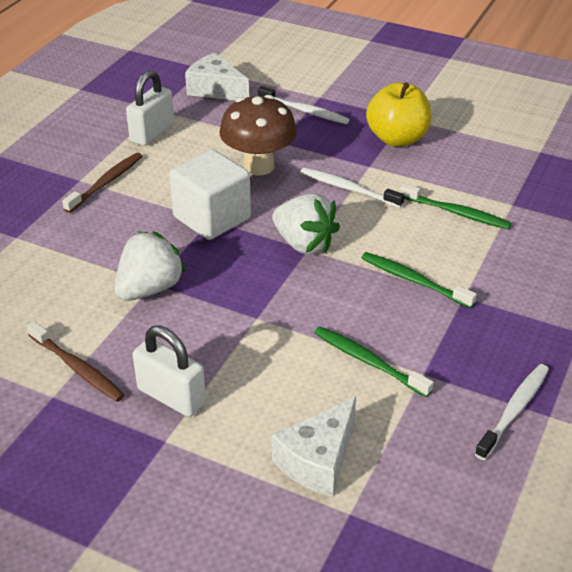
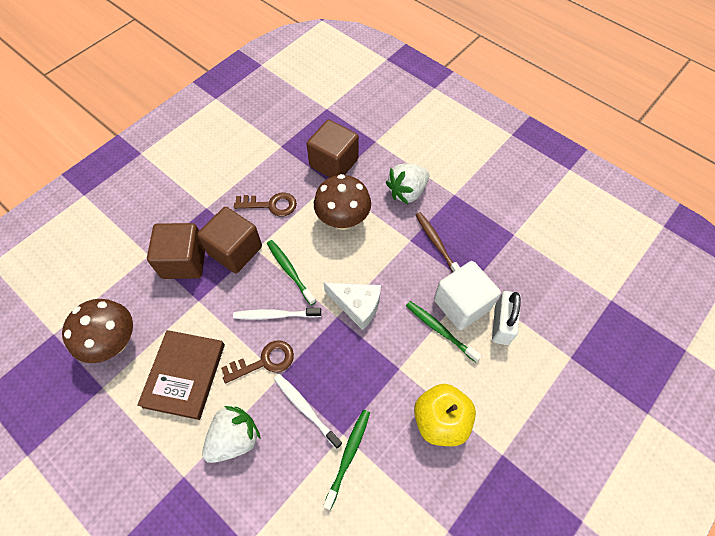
brown book: none = 0 -> [137,330,225,420] = 1
brown cube: none = 0 -> [147,223,205,279] [197,207,262,273] [307,120,359,177] = 3
brown key: none = 0 -> [221,340,294,383] [234,193,297,217] = 2
brown mushroom: [219,95,297,176] = 1 -> [62,299,133,363] [314,174,371,230] = 2
brown toothbrush: [27,321,125,402] [62,153,143,213] = 2 -> [416,212,460,273] = 1
white cheese: [185,53,249,100] [272,397,356,497] = 2 -> [324,283,381,330] = 1
white padlock: [126,70,174,146] [133,326,206,417] = 2 -> [492,291,521,345] = 1
white toothbrush: [258,86,350,124] [301,167,404,208] [475,364,549,460] = 3 -> [233,308,321,319] [274,374,342,449] = 2

